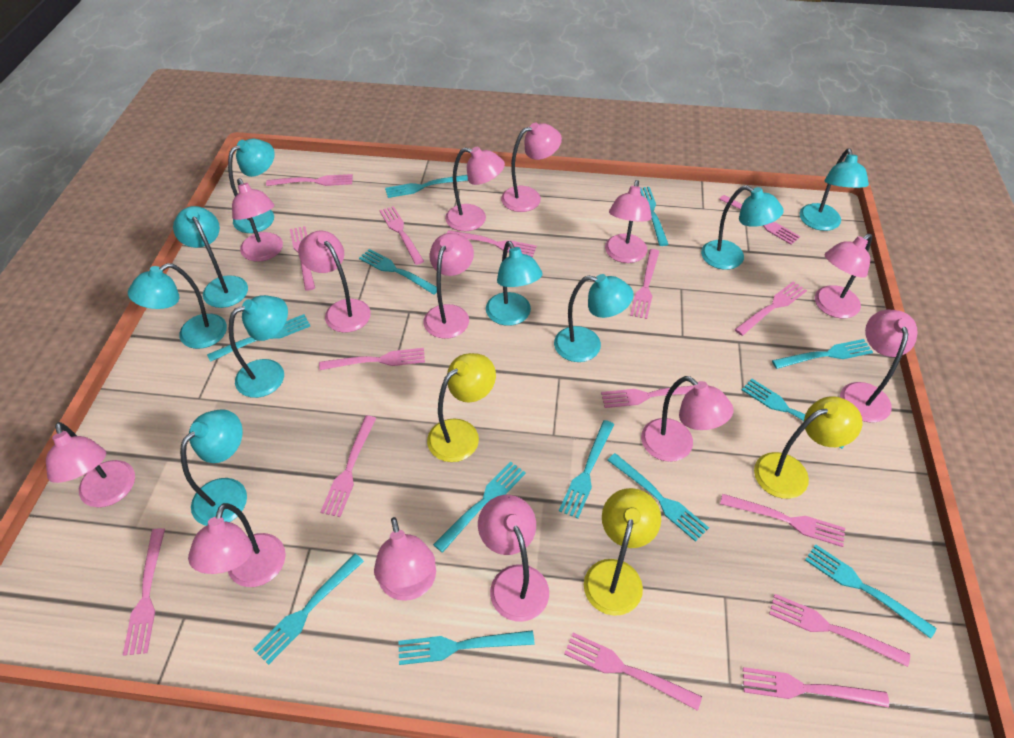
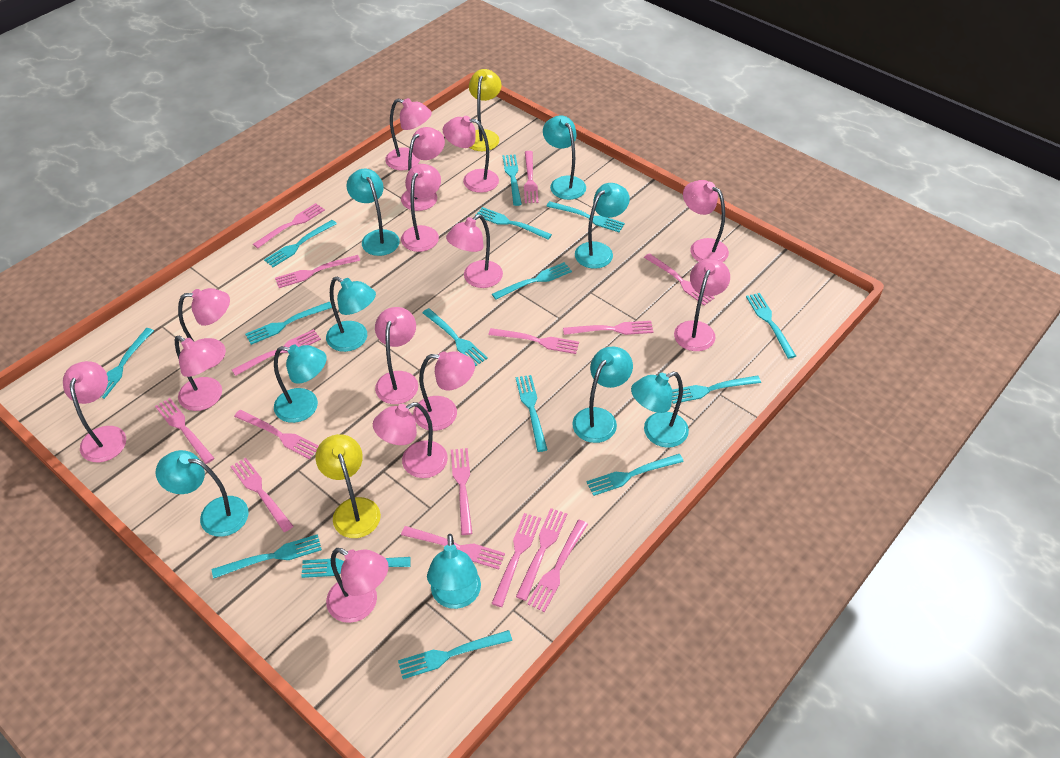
pink lamp: [46,422,135,507] [188,503,286,587] [232,178,283,262] [298,231,371,333] [374,517,436,601] [424,233,474,339] [445,147,505,231] [478,495,549,621] [501,123,562,212] [605,180,652,263] [641,376,734,462] [815,233,872,318] [840,310,917,423] = 13 -> [63,361,126,462] [175,336,222,411] [178,288,230,369] [326,548,389,623] [373,402,448,478] [375,307,418,404] [385,98,432,170] [401,127,445,211] [401,164,441,252] [413,351,475,431] [443,116,499,193] [446,214,503,288] [674,258,730,351] [683,180,729,262] = 14
turquoise fork: [207,314,310,362] [253,554,364,665] [359,249,437,295] [385,175,468,198] [398,630,535,665] [433,461,526,553] [559,420,615,519] [607,453,709,542] [640,187,669,246] [742,379,844,449] [772,339,873,369] [805,544,937,639] = 12 -> [100,328,154,399] [212,534,322,579] [245,302,332,345] [264,220,337,267] [301,557,410,578] [398,630,512,679] [422,308,488,366] [475,207,552,240] [492,262,572,300] [502,154,522,206] [516,375,548,452] [546,201,625,233] [586,454,684,496] [672,375,761,404] [746,293,796,359] = 15
yellow lamp: [427,353,496,462] [584,488,661,616] [754,396,862,499] = 3 -> [316,434,381,538] [469,69,502,151] = 2

